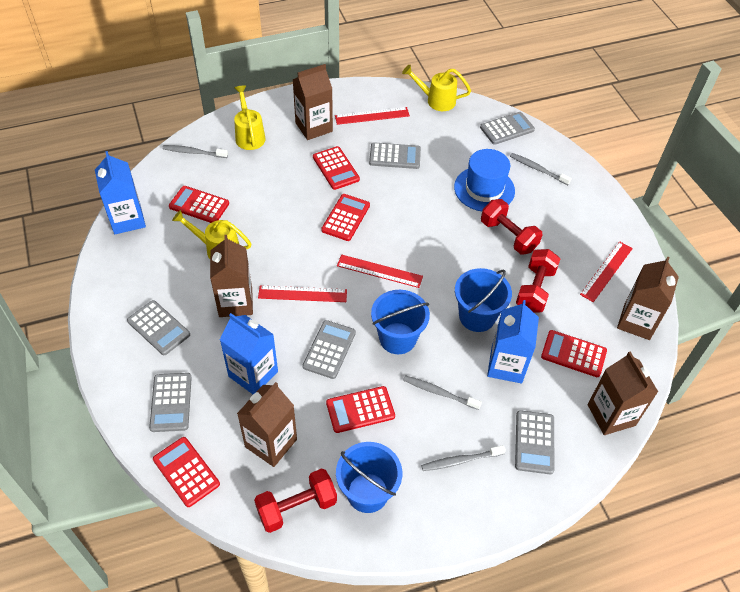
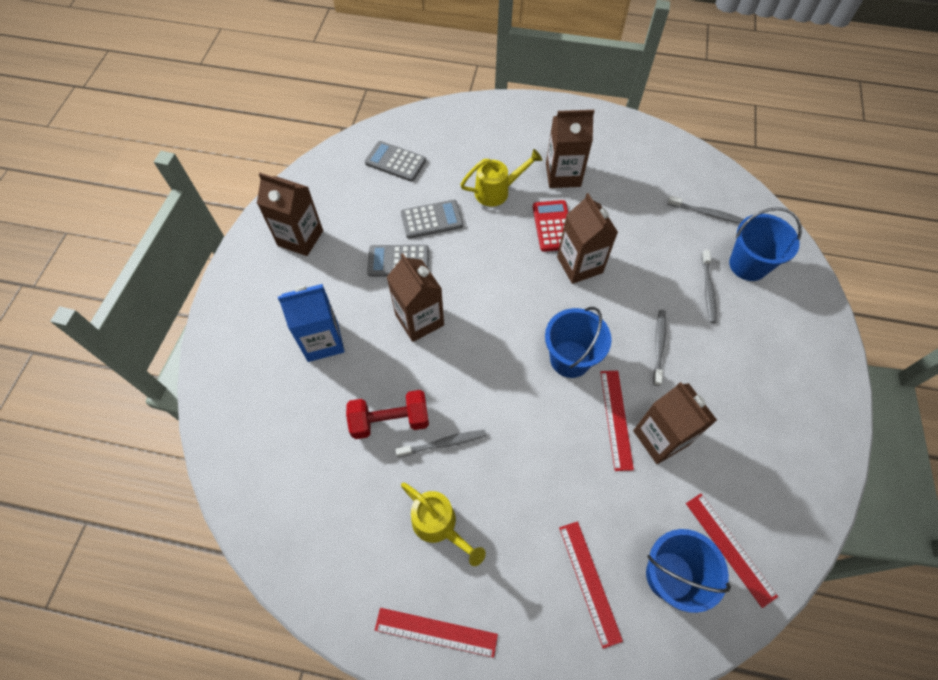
blue carton: [95,151,146,234] [220,313,278,394] [487,300,539,383] = 3 -> [278,284,345,362] = 1
blue hat: [454,149,515,211] = 1 -> none = 0
grey calculator: [127,300,190,355] [149,373,192,432] [302,320,356,379] [369,142,421,169] [480,112,535,145] [515,410,554,474] = 6 -> [365,141,426,182] [367,245,429,277] [401,200,463,239] = 3
red calculator: [153,437,220,507] [169,186,229,223] [313,146,360,190] [321,194,370,241] [326,386,395,433] [541,330,607,377] = 6 -> [533,200,568,252] = 1
red dumbbell: [254,468,337,533] [481,199,543,255] [516,249,560,312] = 3 -> [346,390,429,439] = 1
yellow watering can: [172,210,251,259] [234,85,266,150] [402,65,471,111] = 3 -> [401,483,486,566] [460,149,542,207] = 2

